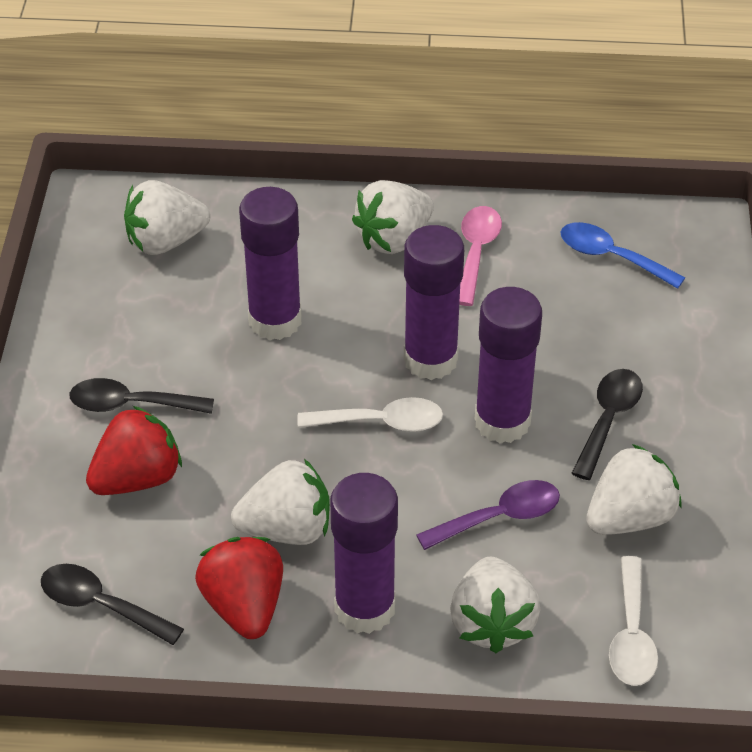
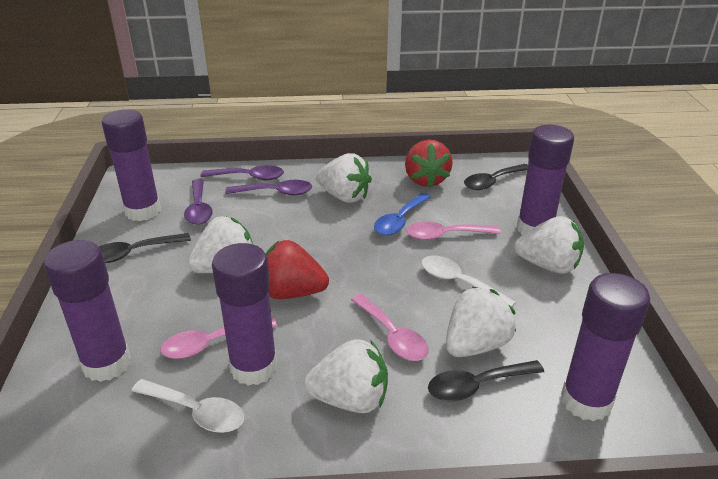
pink spoon: [459,206,502,306] = 1 -> [160,316,277,359] [351,294,429,361] [406,222,501,240] = 3
purple glue stick: [239,187,302,340] [330,473,398,634] [403,225,464,380] [475,287,542,443] = 4 -> [44,240,131,382] [102,109,161,221] [212,243,277,386] [517,125,574,235] [561,273,650,421] = 5
purple spoon: [416,480,560,550] = 1 -> [184,179,213,225] [201,165,284,181] [225,180,312,196] = 3

